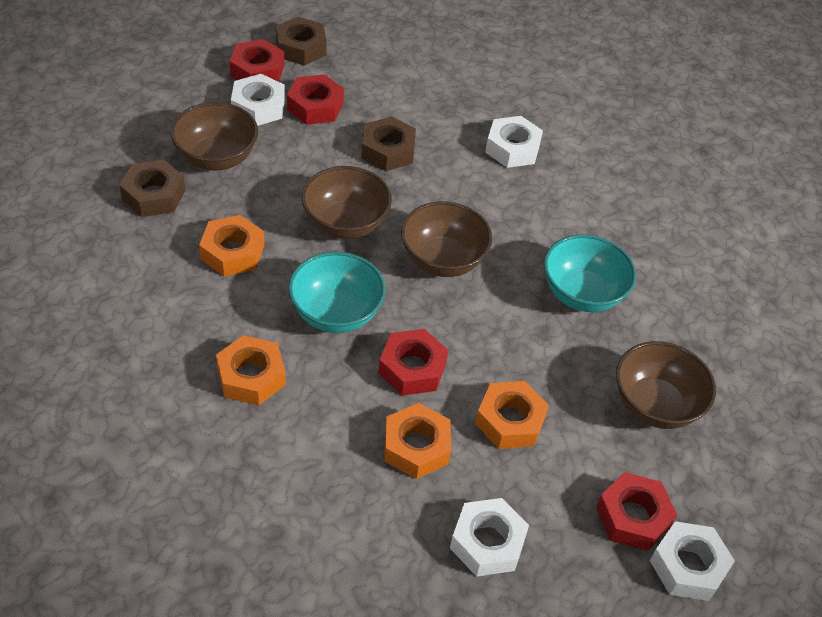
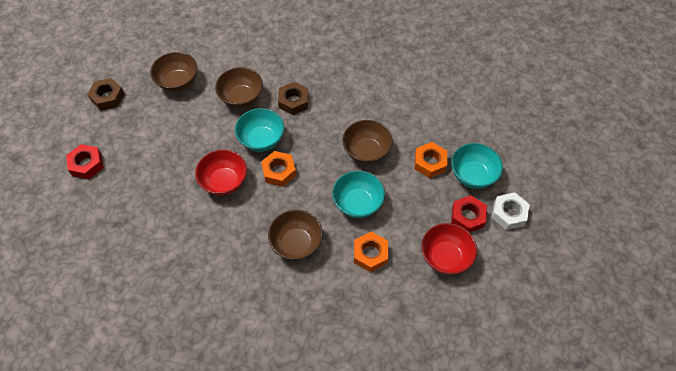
brown nut: [119,160,185,217] [276,17,327,66] [361,117,416,171] = 3 -> [87,78,125,111] [278,82,309,115] = 2
orange nut: [199,215,264,277] [216,335,286,406] [384,403,451,479] [475,381,549,449] = 4 -> [261,151,296,187] [354,232,388,272] [415,142,447,178] = 3
red bowl: none = 0 -> [195,149,247,196] [421,223,477,275] = 2
red nut: [229,39,284,82] [287,74,344,125] [378,329,449,396] [596,472,677,551] = 4 -> [66,144,104,179] [451,195,487,233] = 2
turquoise bowl: [288,252,386,333] [544,235,636,312] = 2 -> [235,108,284,152] [332,171,385,218] [451,143,503,189] = 3
white nut: [231,74,285,126] [450,498,529,577] [485,116,543,168] [650,521,735,601] = 4 -> [492,192,530,230] = 1

